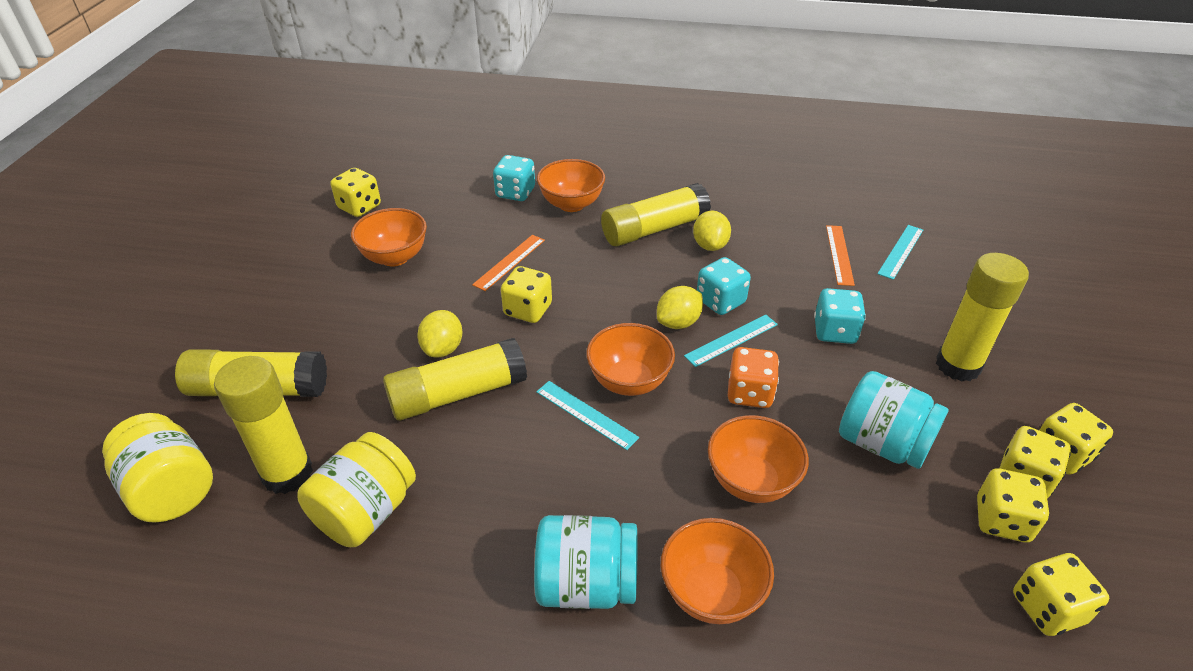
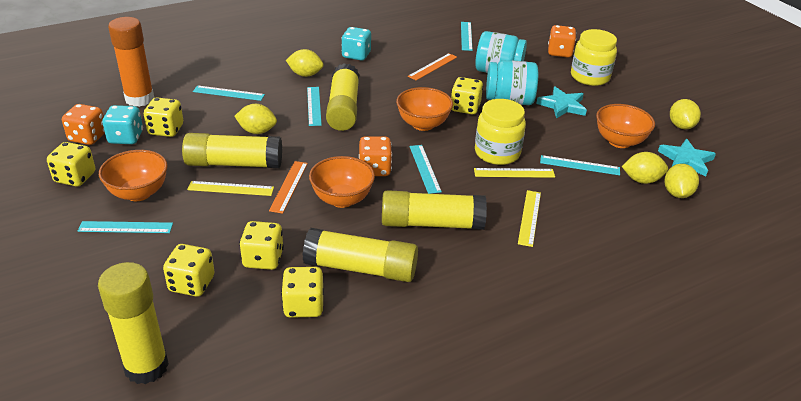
orange bowl: [351,208,427,267] [537,159,605,212] [586,323,675,396] [661,518,774,624] [708,415,809,503] = 5 -> [99,150,168,201] [309,156,375,208] [396,87,453,131] [596,104,655,148] = 4
orange dice: [728,347,779,408] = 1 -> [62,104,105,145] [359,136,392,176] [548,25,576,57] = 3
orange glue stick: none = 0 -> [108,17,154,107] = 1
turquoise dice: [493,155,535,201] [697,257,751,315] [814,288,866,344] = 3 -> [102,105,143,144] [341,27,371,61] = 2
turquoise ruler: [536,381,639,450] [684,315,778,367] [877,225,923,280] = 3 -> [78,221,173,233] [193,85,265,101] [307,87,322,126] [410,145,442,194] [461,22,473,51] [540,155,620,175] = 6
turquoise star: none = 0 -> [536,87,587,119] [658,139,716,177] = 2
yellow lemon: [417,310,462,357] [657,286,703,329] [693,211,731,251] = 3 -> [234,104,277,134] [286,49,323,77] [622,152,668,184] [664,164,699,198] [670,99,701,129] = 5
yellow ruler: none = 0 -> [187,181,274,196] [474,168,555,178] [518,190,541,247] = 3

